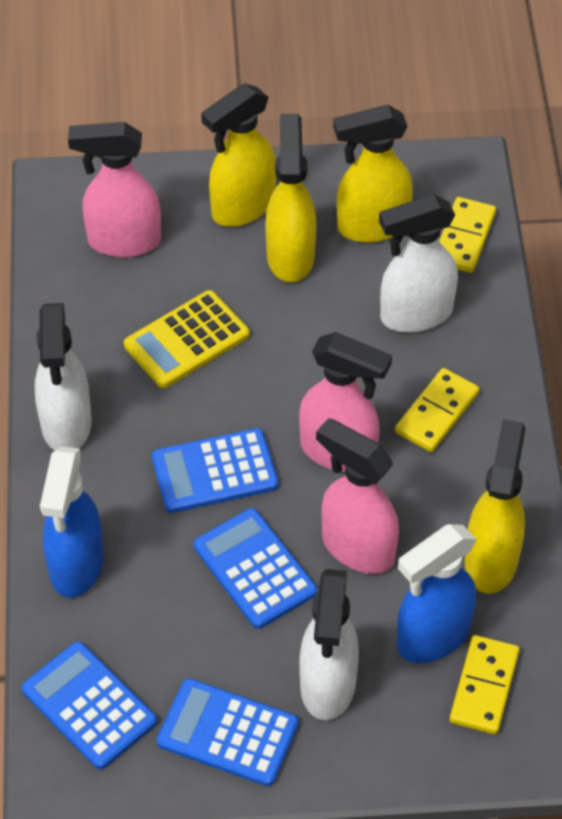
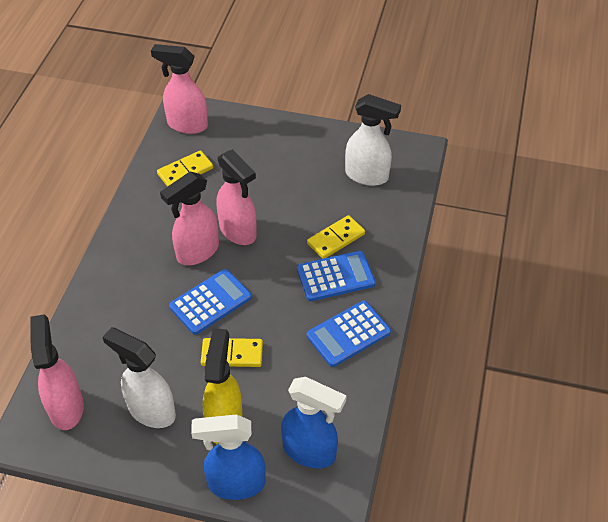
blue calculator: [21,641,157,770] [152,428,279,513] [157,678,299,786] [193,508,317,629] = 4 -> [169,269,252,335] [297,251,375,301] [307,300,391,367] = 3
pink spray bottle: [68,122,161,257] [299,332,392,472] [316,418,399,574] = 3 -> [31,314,84,430] [151,44,208,134] [160,172,219,265] [216,149,257,245] = 4
white spray bottle: [35,303,92,450] [299,569,359,720] [379,194,458,333] = 3 -> [102,327,176,428] [345,94,401,186] = 2
yellow calculator: [124,290,249,388] = 1 -> none = 0
yellow spray bottle: [201,83,276,227] [265,114,316,282] [333,105,413,243] [465,419,526,594] = 4 -> [203,328,243,444] = 1

